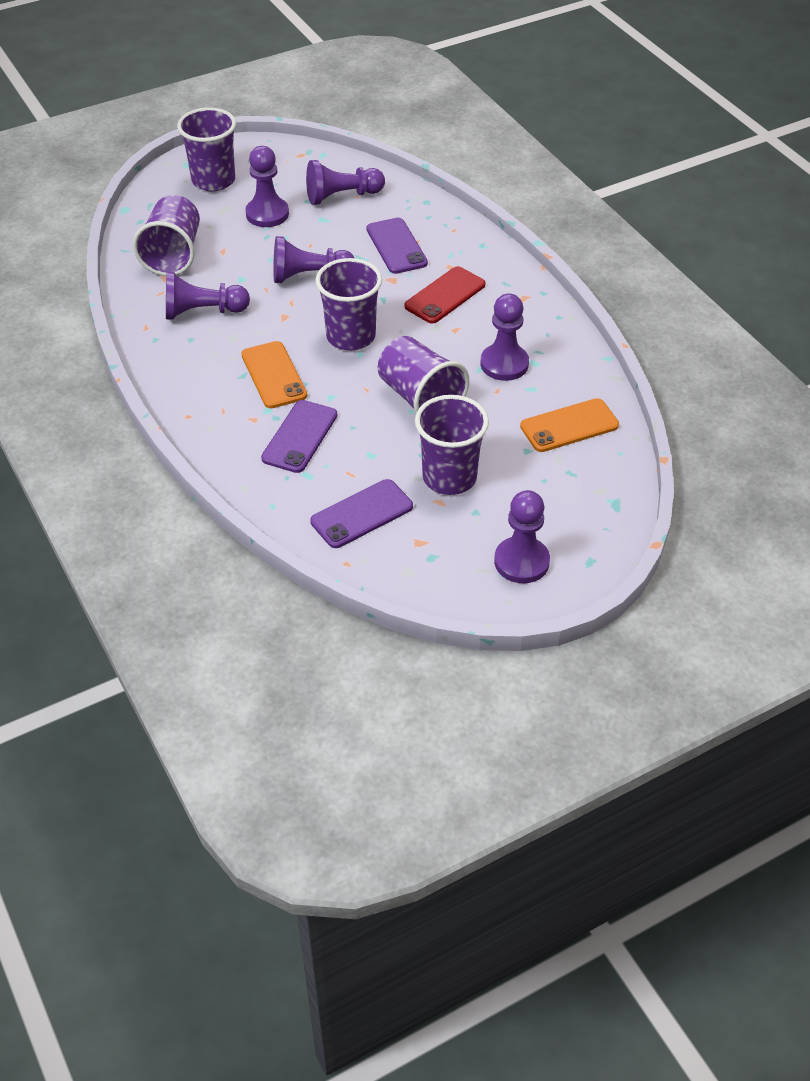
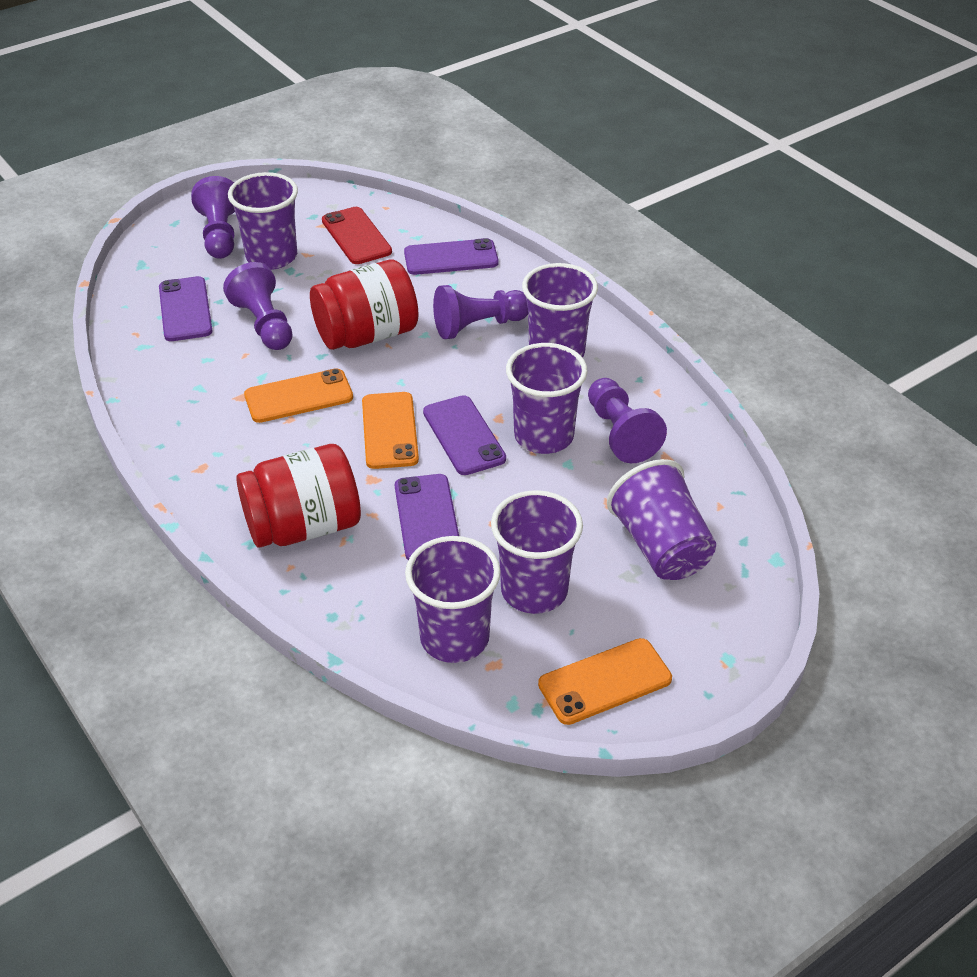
orange phone: [241,341,307,408] [520,398,619,452] = 2 -> [244,368,353,423] [362,392,419,469] [538,638,672,725] = 3
purple cup: [133,195,200,276] [177,107,236,192] [315,258,382,351] [378,336,469,413] [415,395,489,495] = 5 -> [228,172,298,270] [405,536,501,663] [491,490,583,614] [506,343,588,454] [522,263,598,358] [607,459,716,580] = 6
purple pawn: [166,272,250,320] [245,146,289,227] [273,236,354,283] [306,160,385,205] [481,293,529,381] [494,490,550,583] = 6 -> [191,176,235,259] [223,262,293,350] [433,285,528,339] [588,378,667,463] = 4
purple phone: [261,400,337,473] [310,479,413,548] [367,218,428,274] = 3 -> [159,276,213,341] [395,474,459,560] [404,238,499,275] [423,395,506,475] = 4
red jar: none = 0 -> [236,444,361,548] [310,260,419,350] = 2

